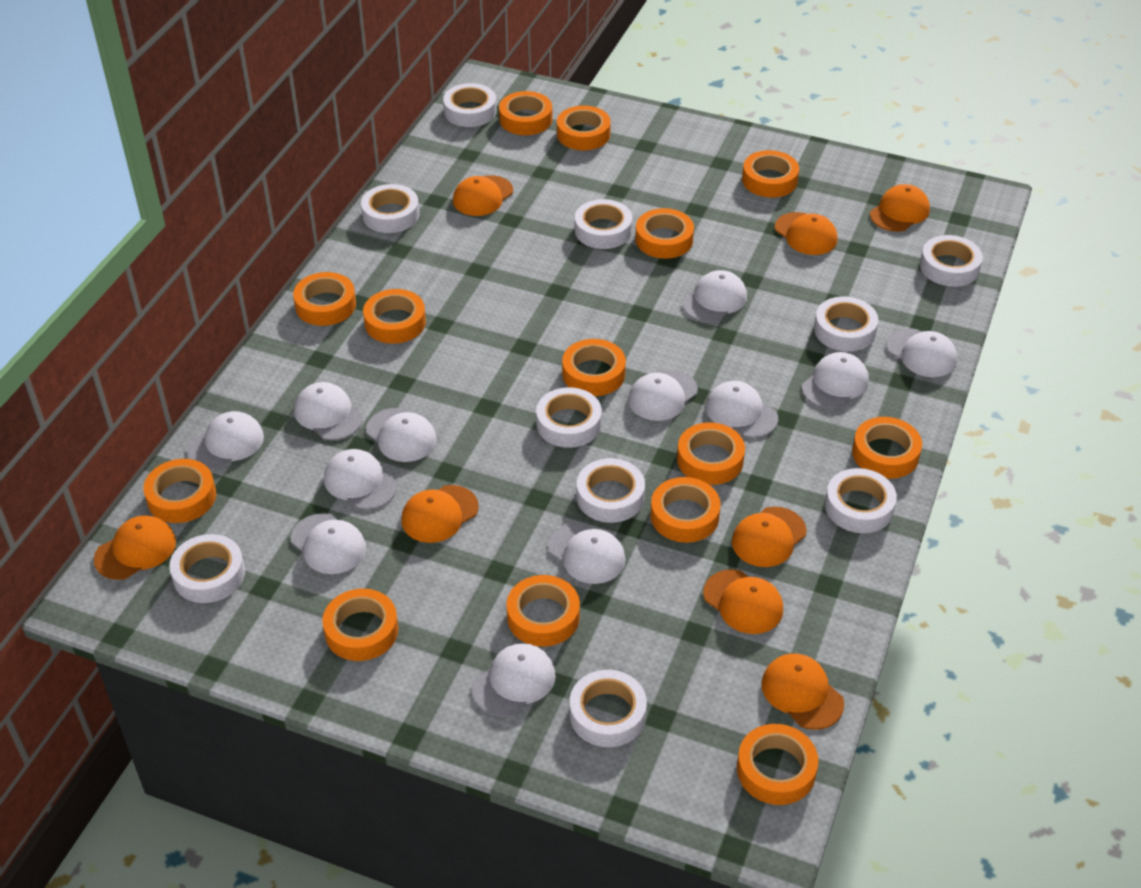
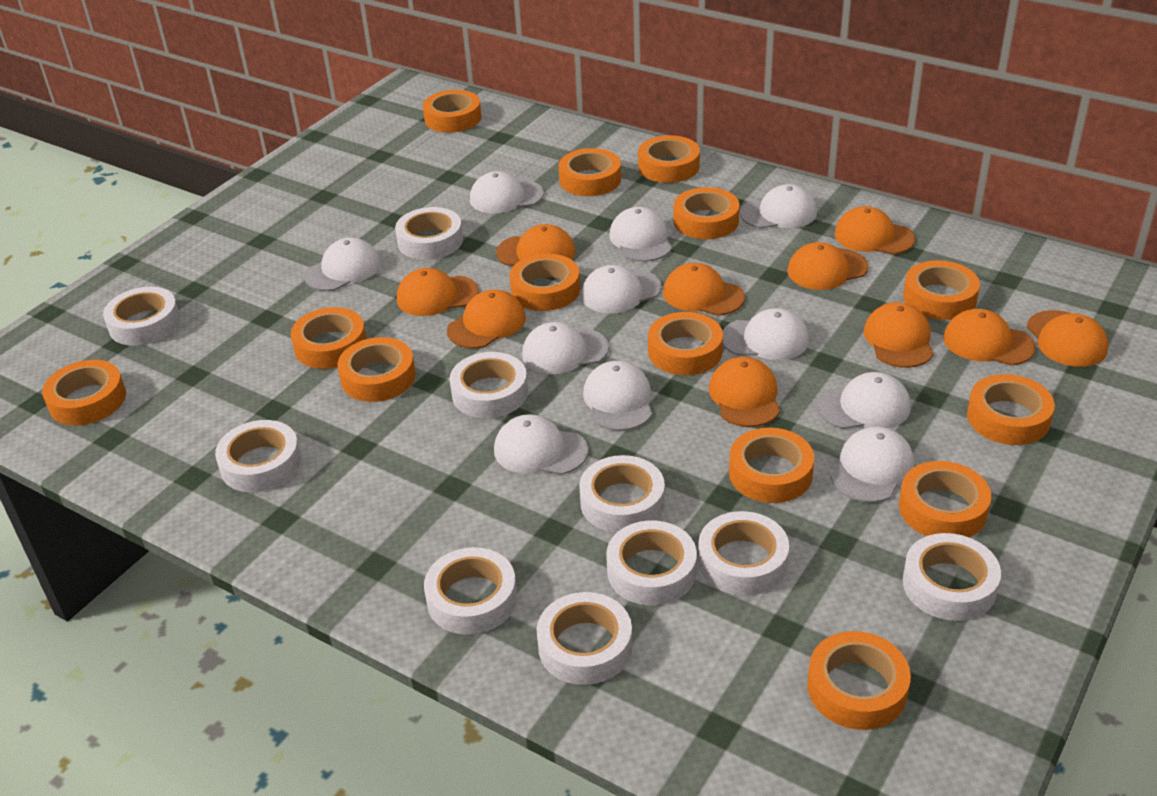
orange cap: [94,515,176,580] [402,485,478,543] [453,175,513,216] [703,569,783,634] [732,507,806,567] [761,654,844,730] [775,212,838,255] [870,184,930,232] = 8 -> [397,268,478,316] [447,290,526,348] [496,224,575,266] [663,263,745,316] [709,357,780,427] [787,242,868,290] [834,206,915,254] [864,302,933,368] [943,309,1036,365] [1027,310,1108,367] = 10
white cap: [187,411,264,469] [291,513,366,574] [294,382,363,440] [324,449,397,510] [366,408,436,462] [472,643,556,716] [548,523,625,584] [628,369,698,421] [683,270,747,322] [706,381,778,438] [802,352,869,409] [886,328,957,377] = 12 -> [304,238,381,291] [470,171,544,214] [494,414,588,475] [522,322,609,374] [581,265,662,314] [583,361,652,431] [609,207,672,262] [723,308,809,360] [740,184,817,228] [816,372,911,429] [831,426,914,503] = 11

